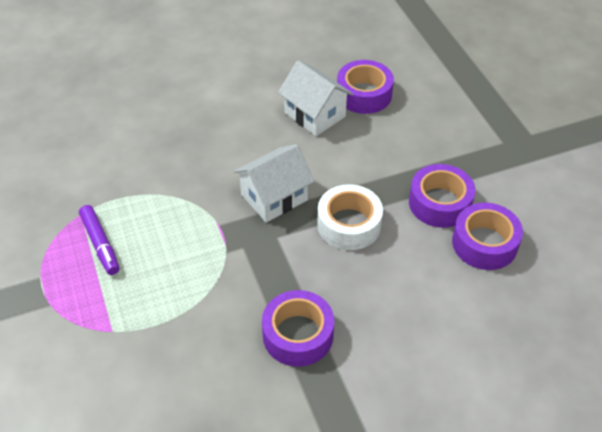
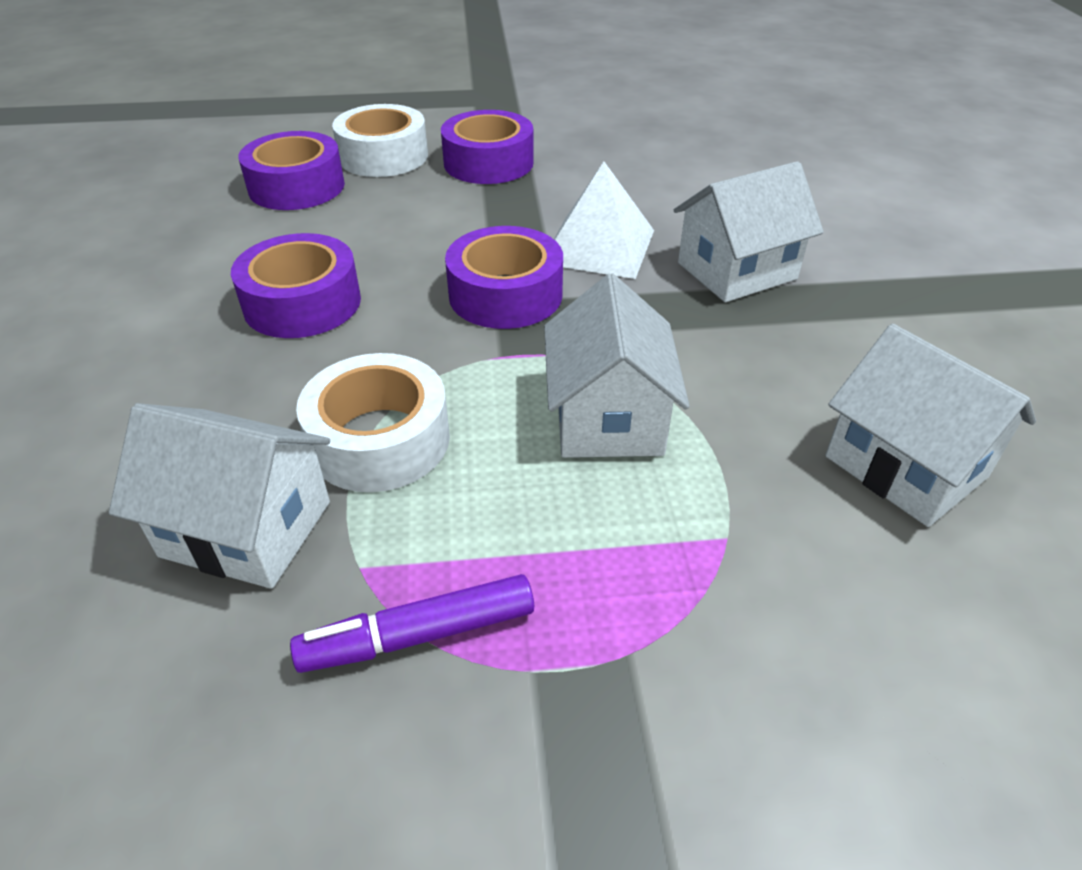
white house: [233,144,314,223] [278,60,353,136] = 2 -> [109,403,330,589] [544,274,690,458] [674,161,824,302] [825,324,1036,527] = 4
white pyramid: none = 0 -> [554,161,654,279] = 1
white tape: [317,184,383,250] = 1 -> [296,353,450,492] [332,104,428,177] = 2

